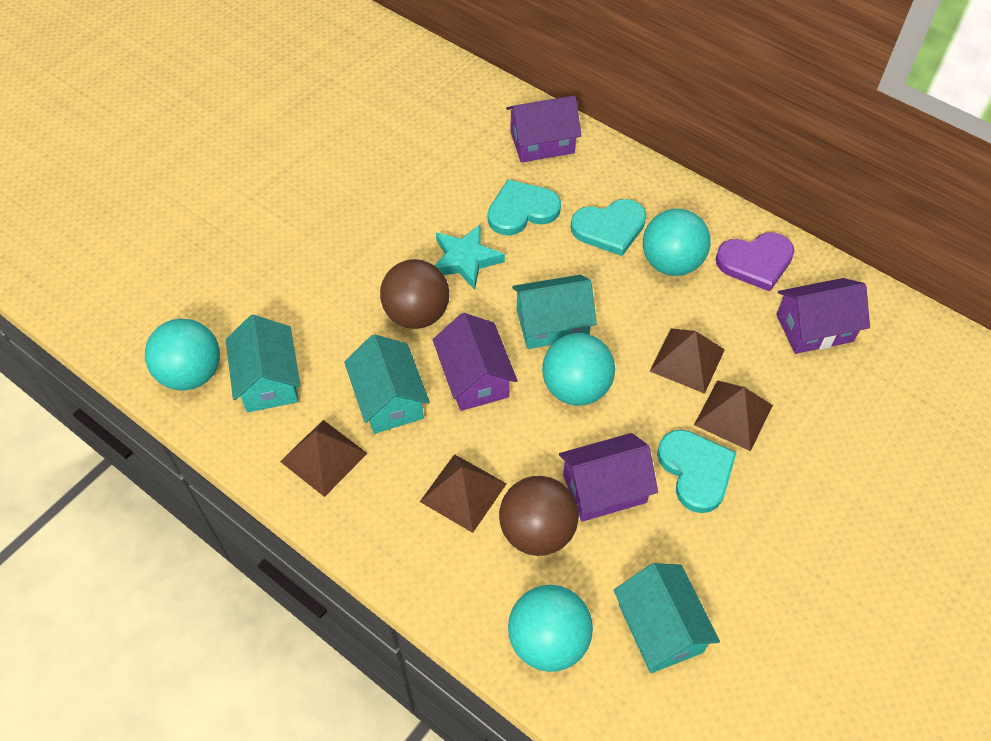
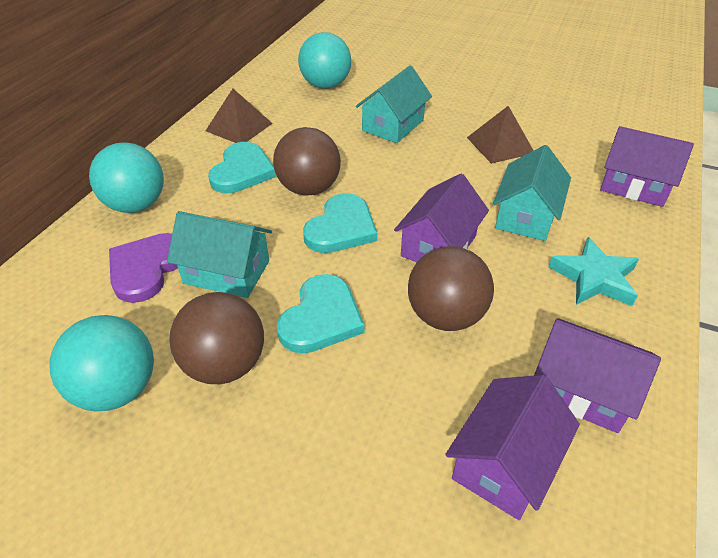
brown ball: [380,259,449,329] [499,476,579,556] = 2 -> [169,292,264,384] [273,127,341,196] [408,246,494,331] = 3
brown pyramid: [280,420,368,497] [420,454,507,533] [650,328,725,394] [694,380,773,451] = 4 -> [206,89,273,143] [467,106,534,164] = 2
turquoise ball: [145,319,220,391] [508,585,593,672] [542,333,615,406] [643,209,711,276] = 4 -> [50,315,154,412] [89,142,164,213] [298,32,351,89] = 3
turquoise house: [226,315,300,413] [344,334,430,434] [512,275,597,349] [613,563,720,673] = 4 -> [167,211,272,298] [356,65,432,143] [493,145,571,241] = 3

